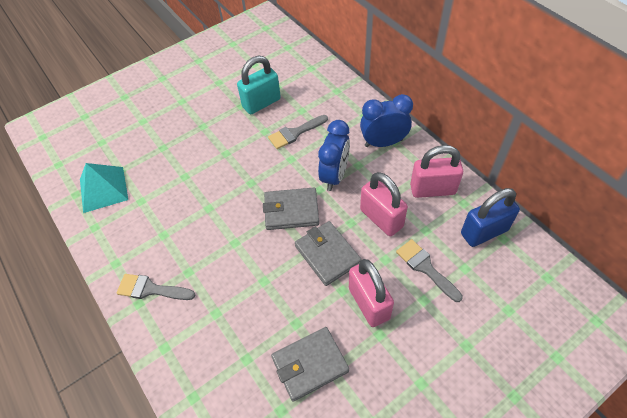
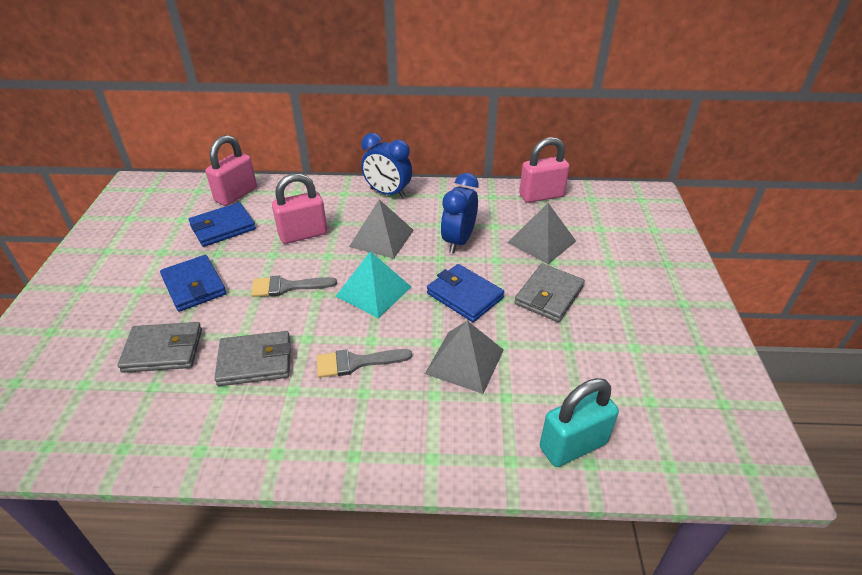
blue padlock: [461,188,520,247] = 1 -> none = 0
blue wallet: none = 0 -> [160,255,226,312] [189,202,256,247] [427,264,504,322] = 3
grey brush: [117,274,195,300] [268,115,328,149] [396,239,463,302] = 3 -> [251,276,337,297] [317,349,412,378] = 2
grey pyramid: none = 0 -> [349,199,414,259] [425,321,504,394] [507,203,576,264] = 3

